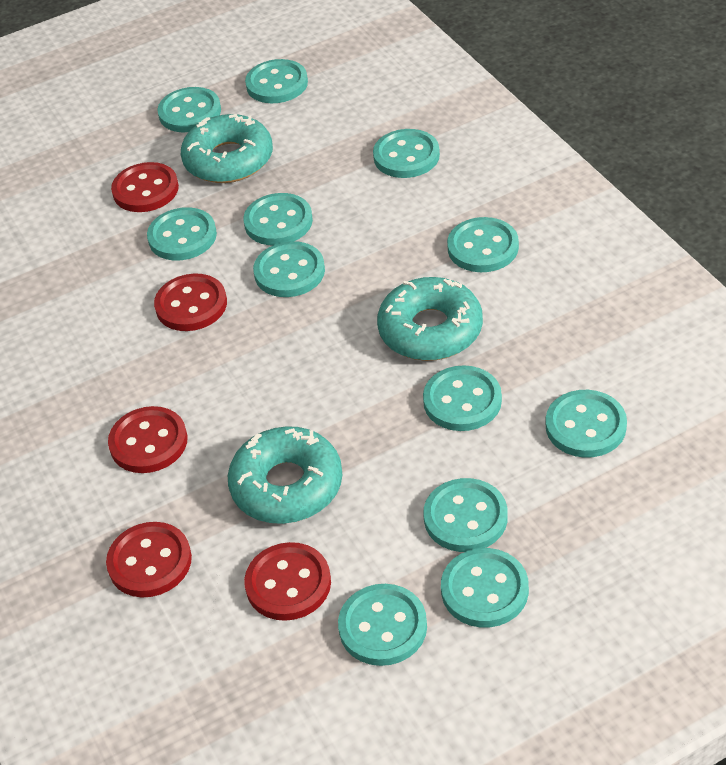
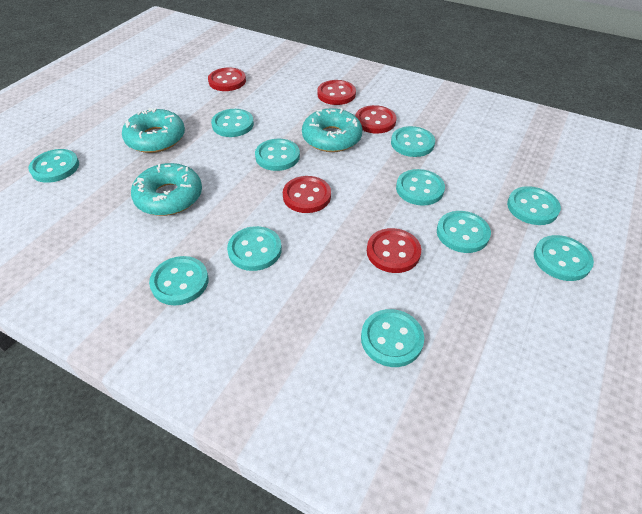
turquoise button: [147,207,217,261] [157,87,221,132] [243,193,313,245] [245,59,308,103] [253,241,325,297] [338,584,427,666] [373,129,440,178] [423,365,502,431] [423,478,508,552] [441,548,529,628] [447,217,519,272] [546,390,627,458] = 12 -> [28,149,79,183] [149,256,209,305] [211,109,254,137] [227,226,282,271] [255,139,300,171] [361,309,424,367] [391,126,435,157] [396,169,445,206] [437,211,491,253] [507,186,561,225] [534,235,594,281] = 11

